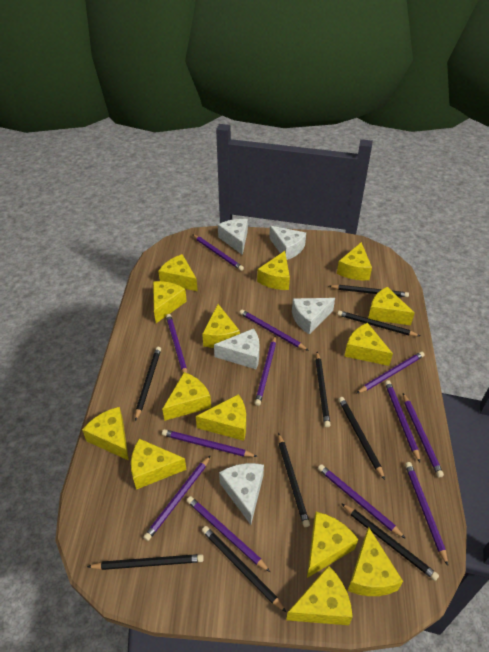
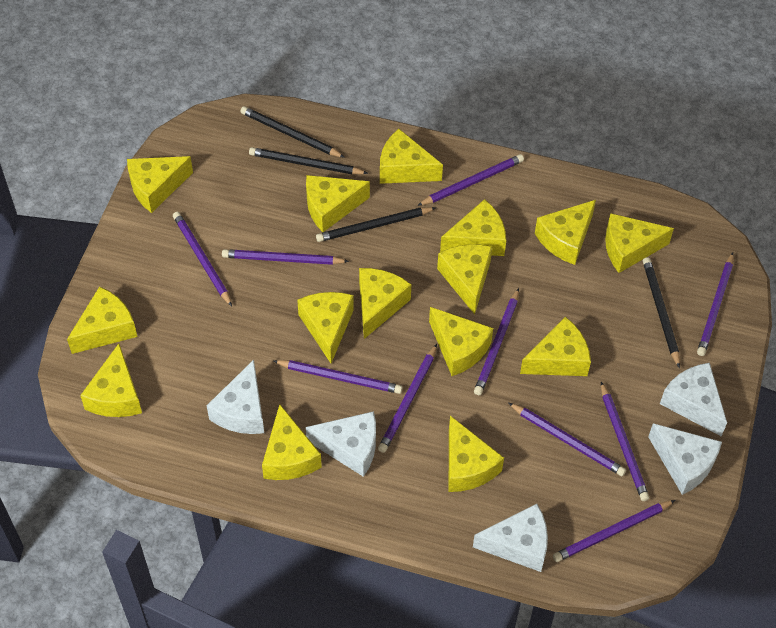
black pencil: [87,554,204,570] [135,347,161,421] [202,526,286,612] [278,433,310,527] [316,352,330,427] [329,285,409,297] [337,310,420,336] [338,397,385,480] [341,503,439,581] = 9 -> [240,106,345,158] [249,147,368,174] [316,207,436,242] [643,257,680,368] = 4
purple pencil: [143,455,211,541] [162,429,258,457] [166,314,187,373] [187,496,270,572] [192,234,244,271] [239,309,309,351] [255,335,276,406] [318,464,406,539] [356,352,425,394] [385,380,420,462] [403,393,444,478] [405,462,448,566] = 12 -> [173,212,232,306] [222,249,349,265] [274,360,402,394] [378,344,437,453] [417,154,524,206] [474,288,519,395] [509,403,626,476] [553,500,675,562] [601,382,649,501] [697,252,734,356] = 10
yellow cheese: [82,407,129,461] [131,439,187,490] [153,281,187,323] [158,254,198,291] [162,372,211,421] [196,394,246,441] [202,304,240,348] [257,251,290,290] [286,565,353,625] [307,512,358,578] [337,242,372,280] [344,323,393,366] [348,527,403,596] [368,287,415,325] = 14 -> [67,286,138,354] [80,344,142,417] [127,156,193,213] [262,404,322,480] [297,292,354,363] [306,175,370,232] [359,268,411,339] [380,129,443,184] [429,307,493,376] [437,244,492,314] [440,199,506,256] [449,416,504,492] [520,317,591,376] [535,200,596,265] [605,213,674,273] = 15

